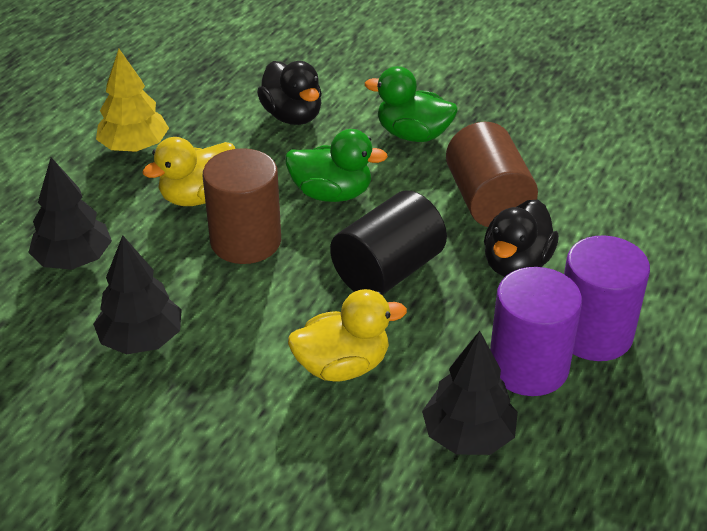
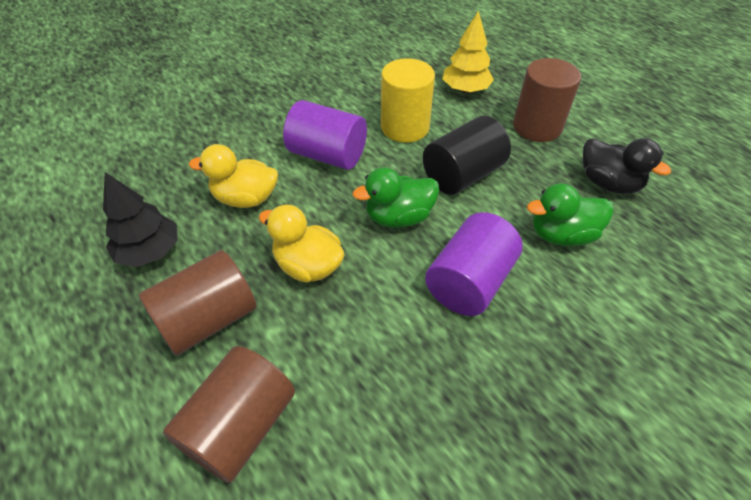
black duck: [257,61,322,125] [484,199,559,277] = 2 -> [583,138,671,194] = 1
black tree: [28,157,112,270] [93,235,182,354] [422,331,518,455] = 3 -> [103,172,178,267] = 1
brown cylinder: [203,148,281,264] [446,122,538,227] = 2 -> [139,250,256,355] [163,346,295,483] [513,58,581,142] = 3
yellow cylinder: none = 0 -> [381,58,435,143] = 1

